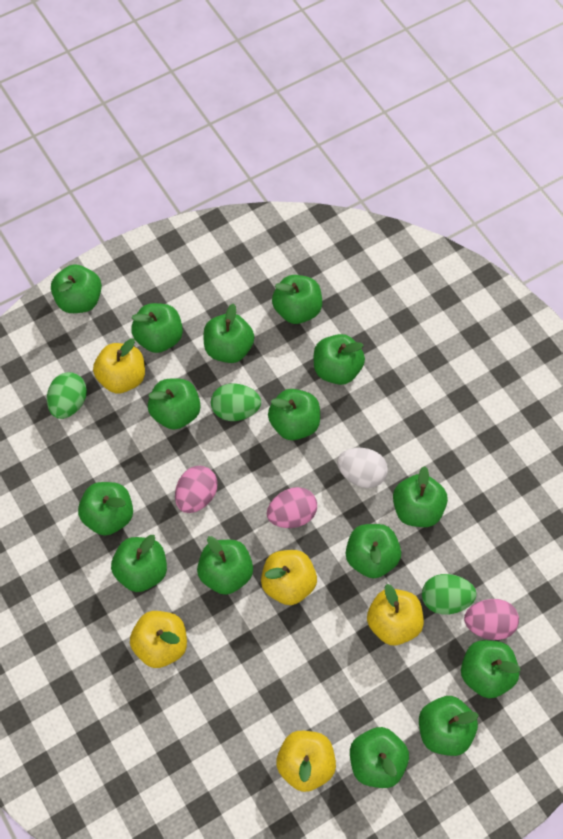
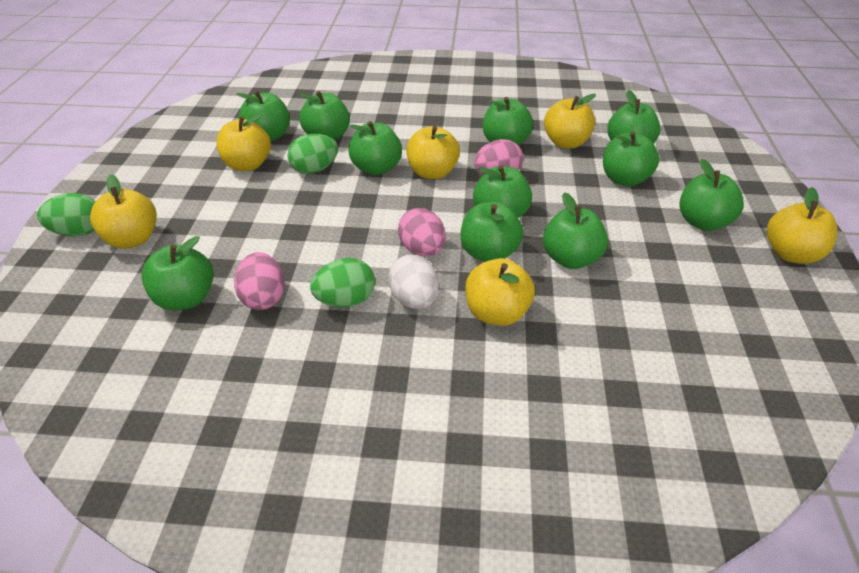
green apple: [51,264,102,313] [78,482,133,536] [111,535,167,592] [131,303,183,353] [148,379,201,430] [197,536,253,595] [203,304,254,363] [268,389,320,440] [272,275,322,324] [314,334,365,385] [346,524,401,578] [350,727,409,788] [393,466,448,527] [419,696,479,756] [461,640,521,698] = 15 -> [141,236,214,311] [236,90,290,141] [299,91,350,140] [348,121,402,175] [461,202,524,262] [473,165,532,218] [483,97,533,145] [543,192,608,269] [603,131,659,187] [607,90,660,144] [680,159,744,231] = 11
yellow apple: [93,338,145,393] [130,611,187,668] [261,550,317,605] [276,731,336,792] [367,584,424,645] = 5 -> [90,174,157,249] [216,113,271,171] [406,126,460,179] [465,258,535,326] [544,94,596,148] [767,187,838,264] = 6

